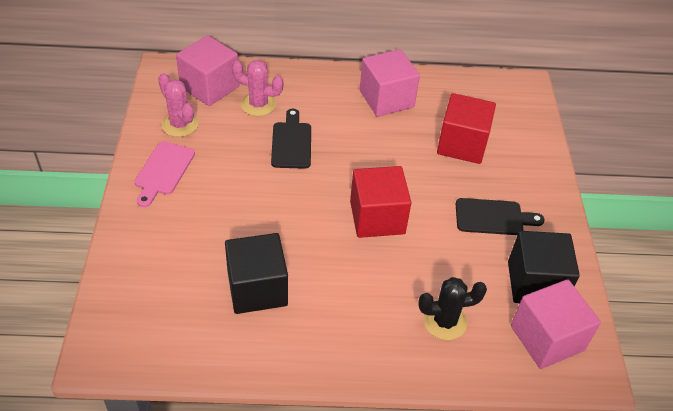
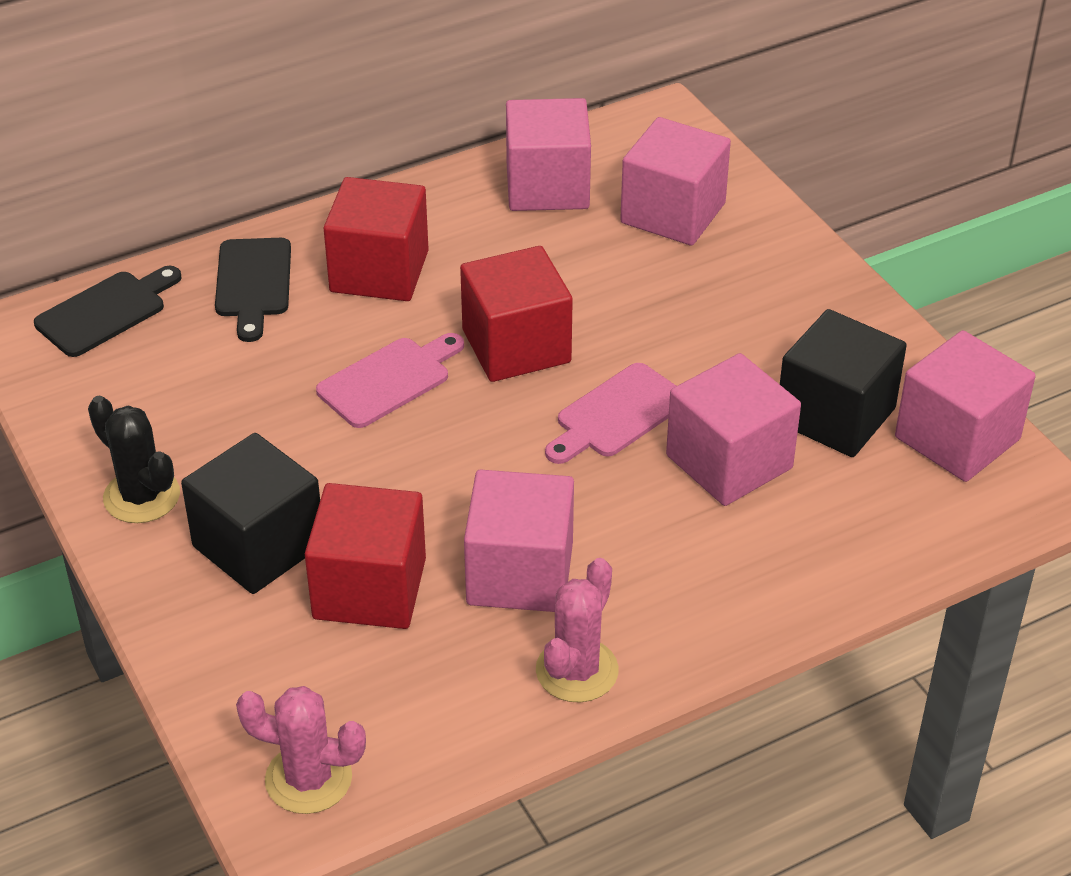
pink cube: [176,35,239,106] [360,49,420,117] [511,279,601,369] = 3 -> [464,470,574,612] [506,98,591,211] [620,117,731,246] [666,353,801,506] [895,330,1036,482] = 5
pink cutting board: [134,141,195,207] = 1 -> [316,333,464,428] [545,363,676,464] = 2
red cube: [350,166,411,238] [437,93,496,164] = 2 -> [305,483,426,629] [324,177,429,301] [460,246,573,382] = 3

